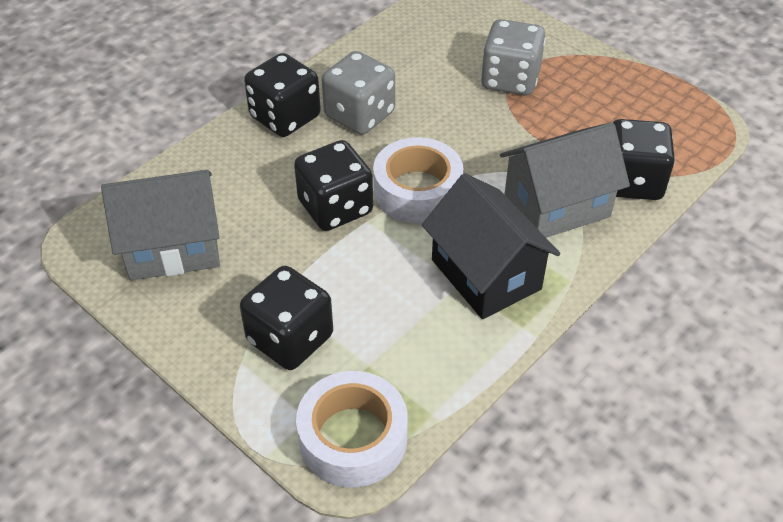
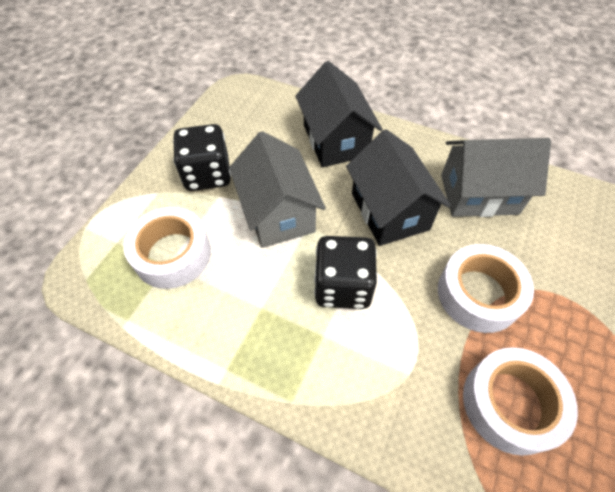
black dice: [240,266,333,370] [244,53,321,137] [294,140,373,231] [613,119,675,200] = 4 -> [173,124,231,191] [314,236,377,309] = 2
black house: [422,173,560,319] = 1 -> [295,61,382,167] [346,129,451,246] = 2
grey dice: [322,51,395,135] [481,19,546,95] = 2 -> none = 0
white tape: [296,371,408,487] [373,137,463,224] = 2 -> [123,207,211,289] [438,244,534,333] [463,347,578,456] = 3

